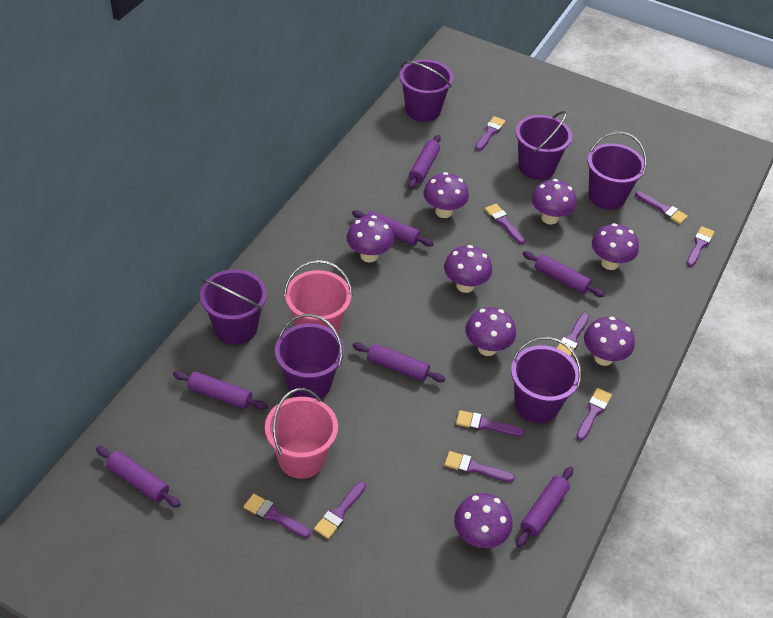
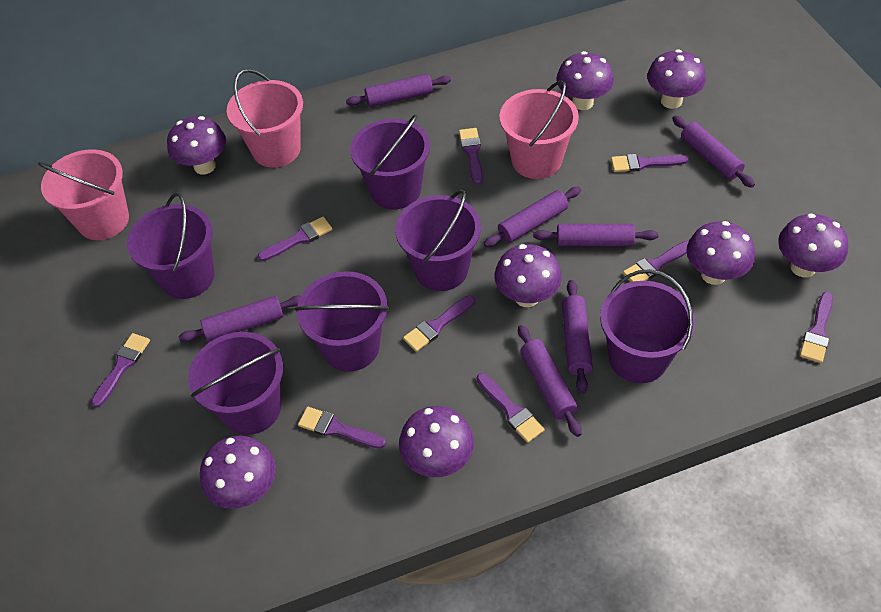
pink bucket: [265,388,338,479] [284,260,353,333] = 2 -> [38,149,129,240] [227,69,303,168] [499,80,579,179] = 3
purple brush: [244,494,311,538] [314,481,366,539] [445,451,515,482] [456,410,525,437] [475,116,506,151] [485,204,525,244] [557,313,589,357] [576,388,612,441] [635,191,688,224] [687,226,714,267] = 10 -> [91,333,150,408] [258,216,332,261] [298,407,386,449] [403,296,475,352] [459,128,483,185] [477,373,545,443] [611,154,688,172] [623,240,689,282] [800,291,833,363] = 9

